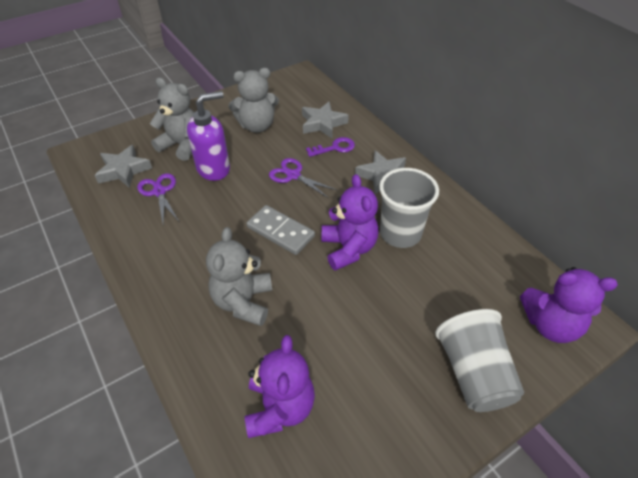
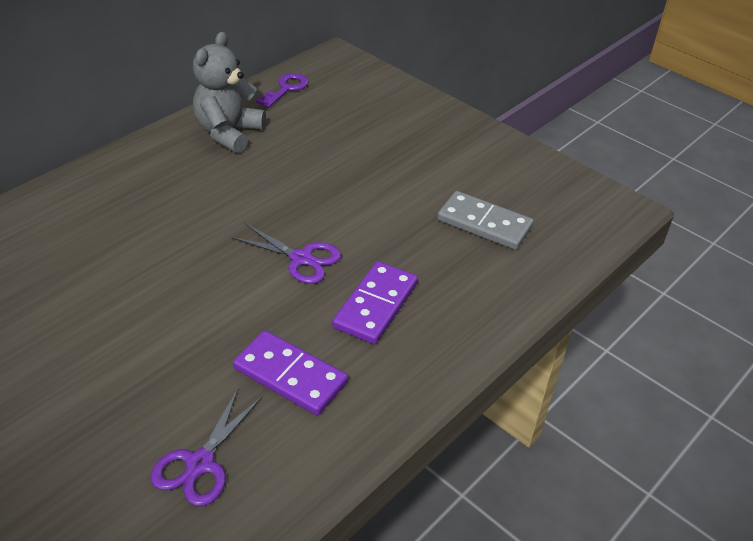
grey cup: [379,168,439,248] [435,309,524,412] = 2 -> none = 0
grey star: [95,145,152,188] [302,101,349,138] [355,150,406,194] = 3 -> none = 0
grey teddy bear: [150,77,194,161] [206,227,272,326] [229,68,279,133] = 3 -> [193,32,266,153] = 1
purple domino: none = 0 -> [233,330,348,415] [332,261,418,344] = 2
purple soap dispenser: [187,91,230,181] = 1 -> none = 0
purple teddy bear: [244,335,315,438] [322,174,378,271] [520,267,618,343] = 3 -> none = 0

